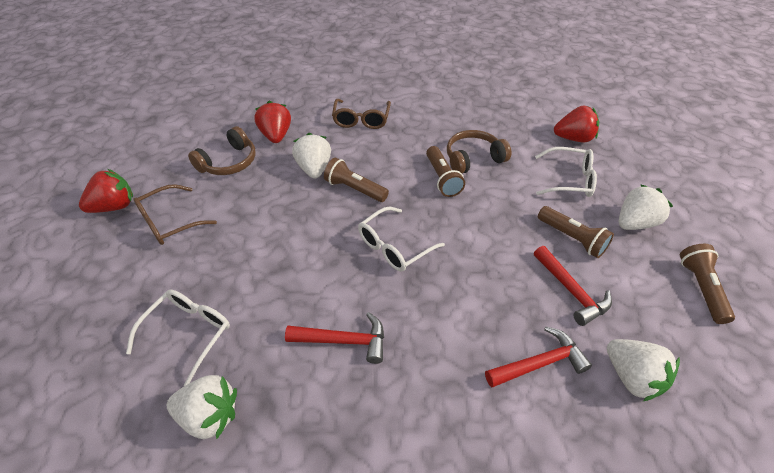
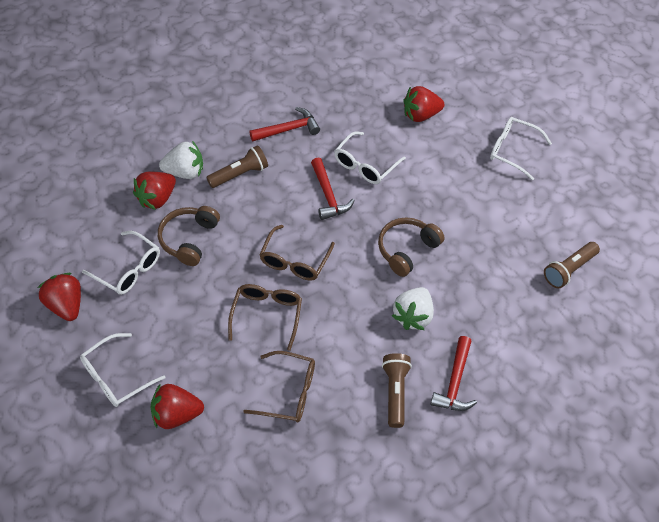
brown flashlight: [324,157,389,202] [426,146,465,197] [538,206,614,258] [680,244,735,324] = 4 -> [206,145,268,188] [382,353,412,428] [544,242,600,288] = 3
brown glasses: [133,184,217,245] [332,99,391,129] = 2 -> [228,284,302,351] [243,351,315,422] [259,225,335,281] = 3
red strawberry: [79,169,133,213] [254,101,291,143] [554,106,599,142] = 3 -> [38,273,81,321] [133,172,176,210] [150,384,204,429] [404,86,444,122] = 4
white glasses: [126,290,230,386] [358,207,445,272] [535,147,597,197] = 3 -> [80,333,165,407] [82,231,160,295] [334,131,406,184] [490,117,552,180] = 4
white strawberry: [167,375,237,439] [292,133,331,179] [607,339,680,401] [619,184,673,230] = 4 -> [159,141,203,179] [392,287,434,330] = 2

